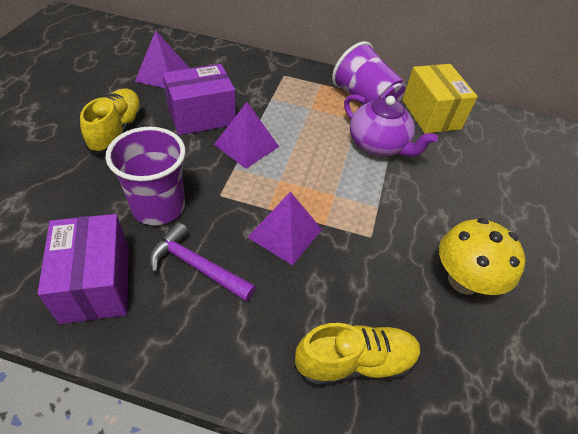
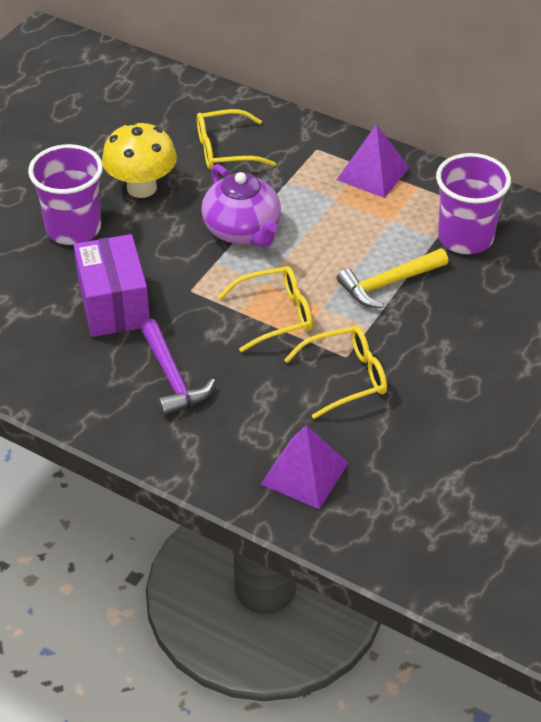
purple box: [37,214,129,324] [163,64,236,136] = 2 -> [74,234,150,337] = 1
purple pyramid: [135,31,189,88] [214,102,279,169] [247,192,322,265] = 3 -> [261,425,348,509] [337,124,410,198] = 2
yellow box: [402,64,478,134] = 1 -> none = 0
yellow glasses: none = 0 -> [197,109,276,169] [218,266,313,352] [284,326,387,419] = 3
yellow hammer: none = 0 -> [337,248,448,308] = 1
yellow shoe: [80,89,143,154] [294,323,421,387] = 2 -> none = 0

